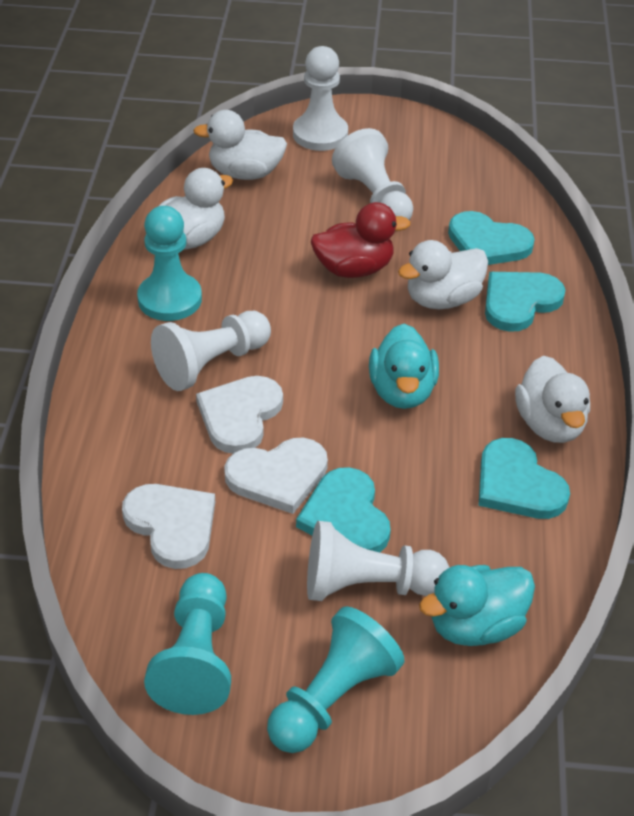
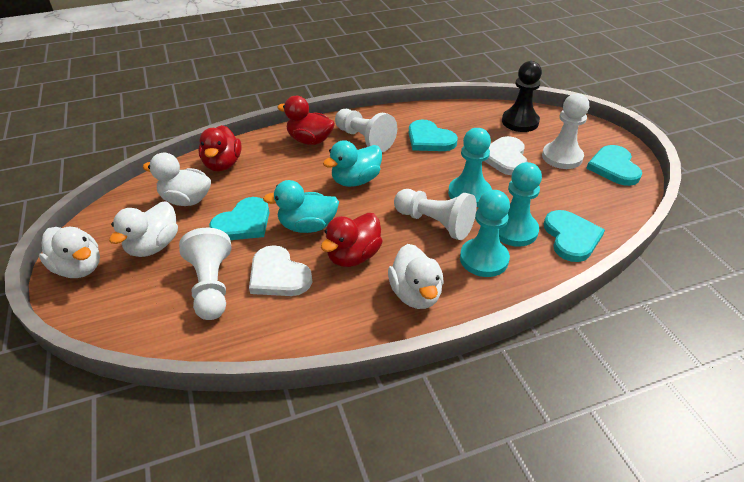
black pawn: none = 0 -> [502,61,542,132] = 1
red duck: [311,202,411,278] = 1 -> [198,125,241,172] [277,96,335,145] [321,213,383,267] = 3
white heart: [122,484,215,569] [196,376,283,454] [224,438,328,514] = 3 -> [249,245,312,296] [484,136,528,175] = 2

